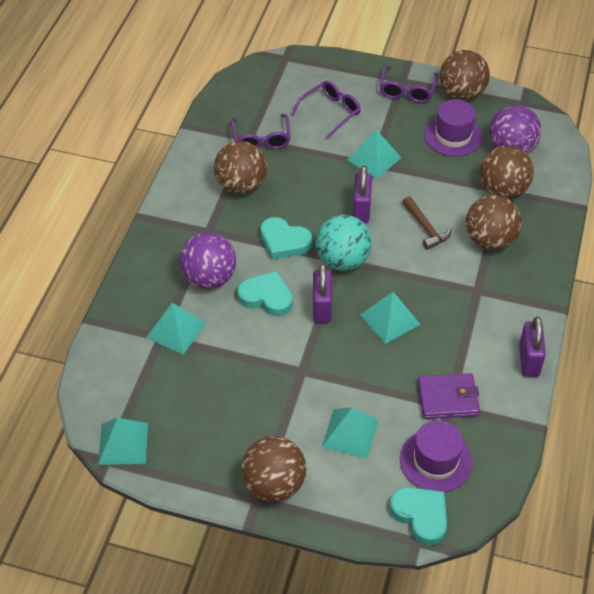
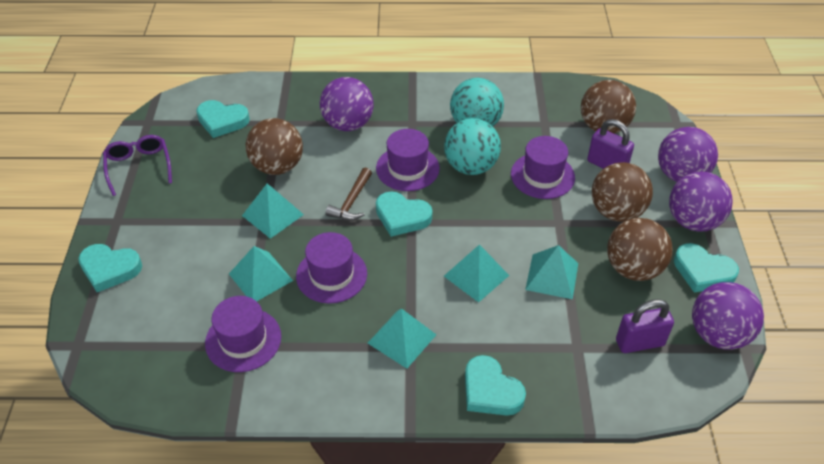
brown ball: [214,141,267,194] [241,436,306,502] [439,50,490,101] [466,195,522,250] [479,145,534,199] = 5 -> [246,118,303,175] [581,80,636,133] [592,162,653,222] [607,218,673,281] = 4
purple ball: [179,232,236,289] [489,105,541,154] = 2 -> [320,77,374,131] [658,127,718,182] [669,171,733,232] [692,282,764,350] = 4
purple glasses: [231,114,291,149] [291,81,361,140] [380,65,439,103] = 3 -> [103,135,172,196] = 1
purple hat: [400,420,472,492] [424,99,483,156] = 2 -> [205,296,281,372] [296,232,367,304] [376,129,440,191] [511,136,575,199] = 4
purple padlock: [313,264,332,323] [353,166,372,223] [519,317,546,377] = 3 -> [587,119,634,169] [616,299,674,353] = 2
purple wallet: [418,373,480,419] = 1 -> none = 0
turquoise ball: [316,215,372,271] = 1 -> [444,118,501,175] [450,78,504,126] = 2
turquoise heart: [237,271,293,316] [260,217,312,260] [390,487,447,545] = 3 -> [78,244,142,292] [196,100,250,138] [376,191,432,237] [465,355,526,416] [674,243,739,292] = 5

